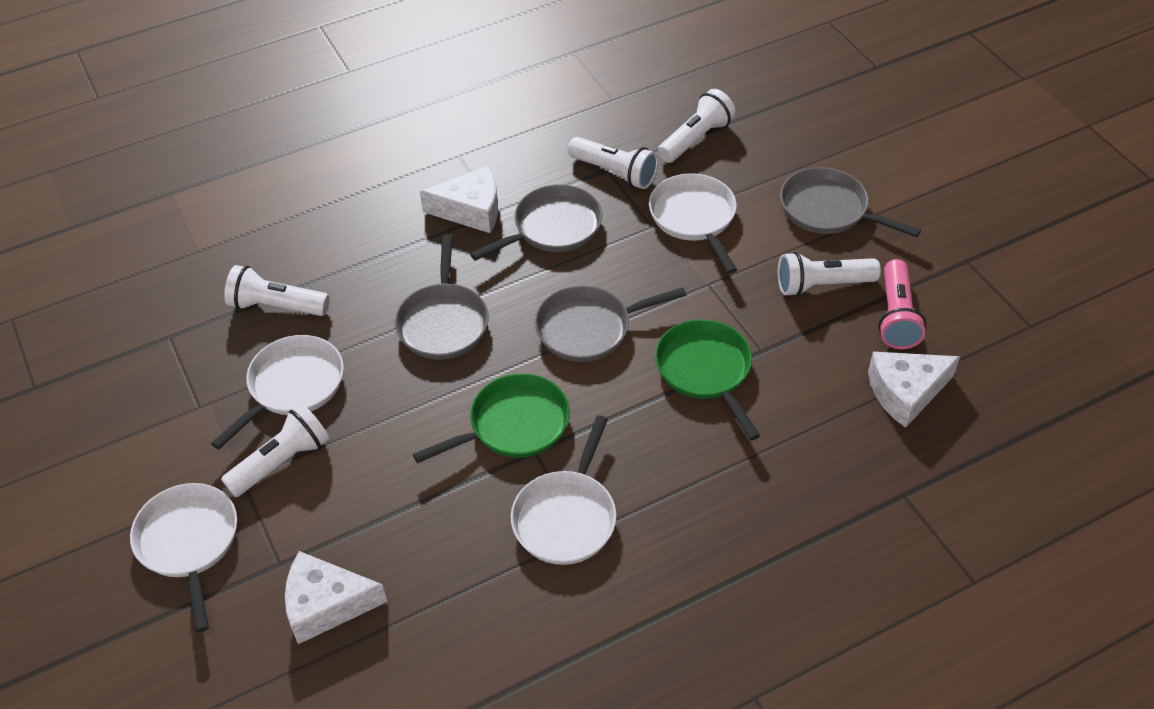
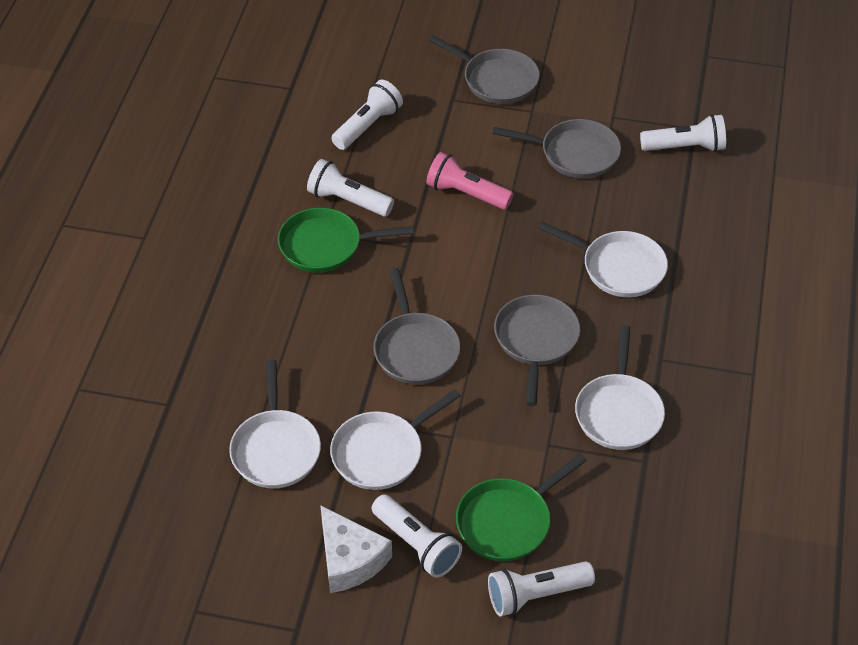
white cheese: [285,551,387,644] [420,166,498,233] [868,352,960,428] = 3 -> [320,505,392,593] = 1

